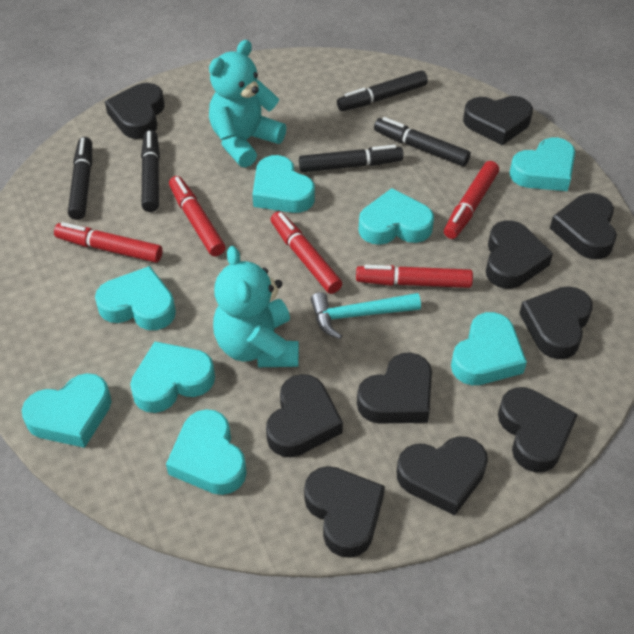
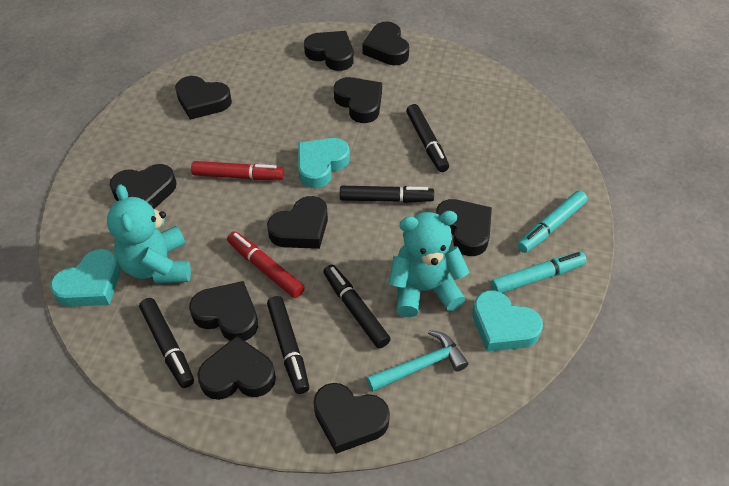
red marker: [54,222,163,263] [169,176,225,256] [270,211,342,294] [356,265,473,288] [444,161,499,239] = 5 -> [191,161,284,180] [227,231,305,298] = 2
turquoise heart: [22,373,111,448] [95,266,176,330] [130,342,215,413] [166,409,247,495] [252,155,315,213] [358,188,434,245] [451,312,527,385] [509,137,575,191] = 8 -> [50,249,121,307] [298,138,350,188] [472,290,543,352] = 3
turquoise marker: none = 0 -> [491,252,587,293] [517,190,587,253] = 2

